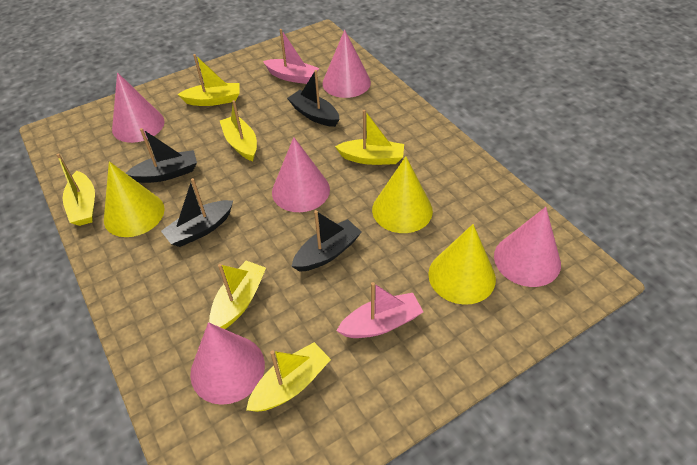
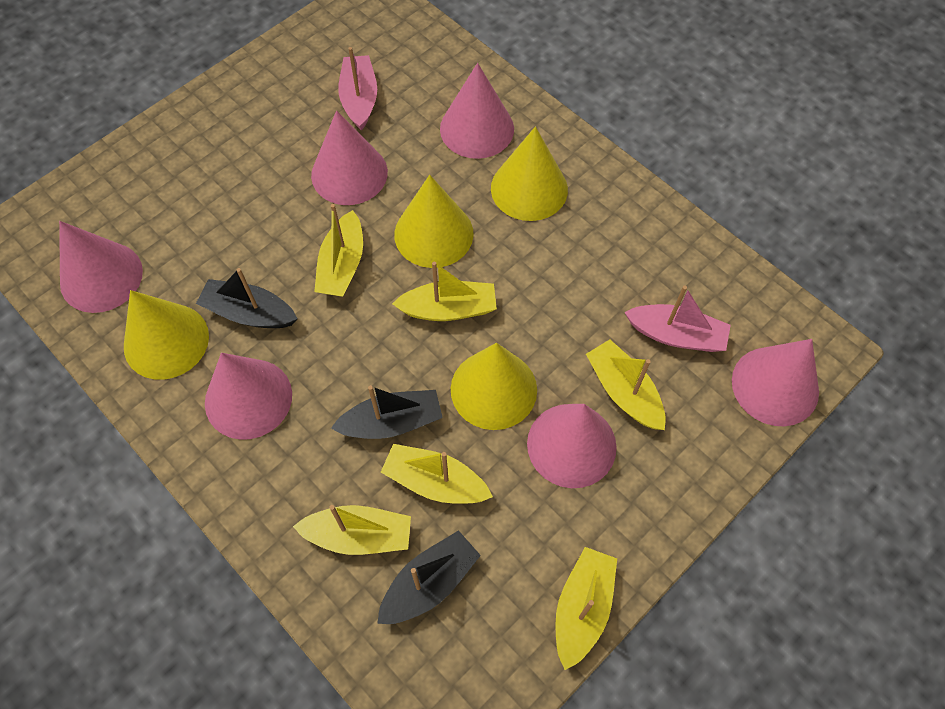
black boat: [126,128,197,183] [161,178,233,247] [287,70,340,127] [291,210,361,272] = 4 -> [196,268,298,328] [331,385,443,439] [377,530,481,624] = 3
pink cone: [112,72,165,143] [190,322,265,405] [272,137,330,212] [322,30,371,98] [494,207,561,287] = 5 -> [59,221,143,313] [205,353,292,440] [311,110,388,205] [440,63,514,159] [527,404,617,488] [732,339,819,426] = 6
yellow cone: [104,161,165,237] [372,156,433,233] [428,224,496,305] = 3 -> [124,290,209,380] [394,175,474,268] [451,343,537,430] [491,126,568,221] = 4

